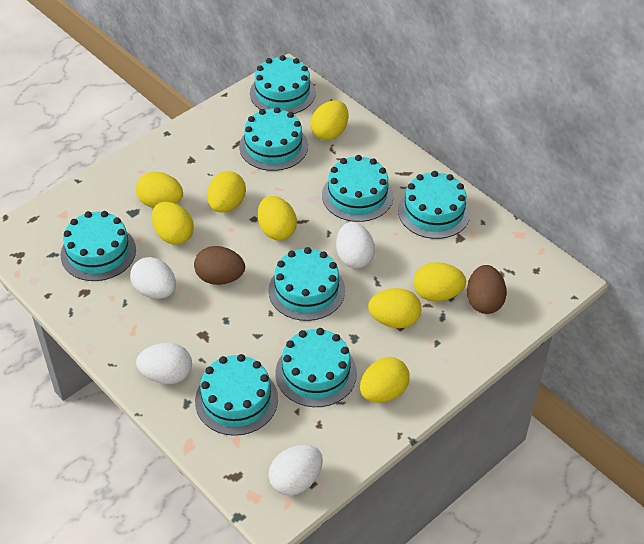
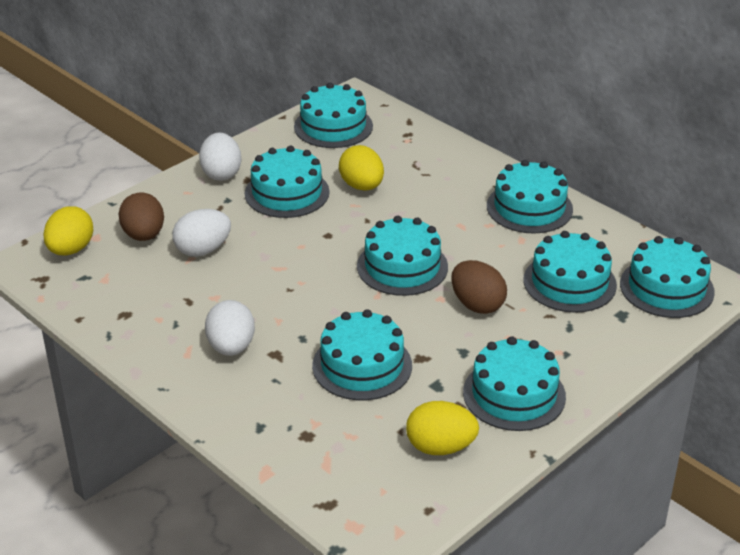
white egg: [130,257,176,299] [136,343,192,384] [269,445,323,496] [336,222,375,269] = 4 -> [172,209,231,257] [199,133,242,181] [205,300,255,356] = 3
yellow egg: [136,172,183,208] [152,202,194,245] [207,171,246,213] [258,196,297,240] [311,100,348,140] [360,357,410,403] [368,288,421,328] [413,262,466,302] = 8 -> [43,206,93,255] [339,145,384,191] [406,401,479,455] = 3

